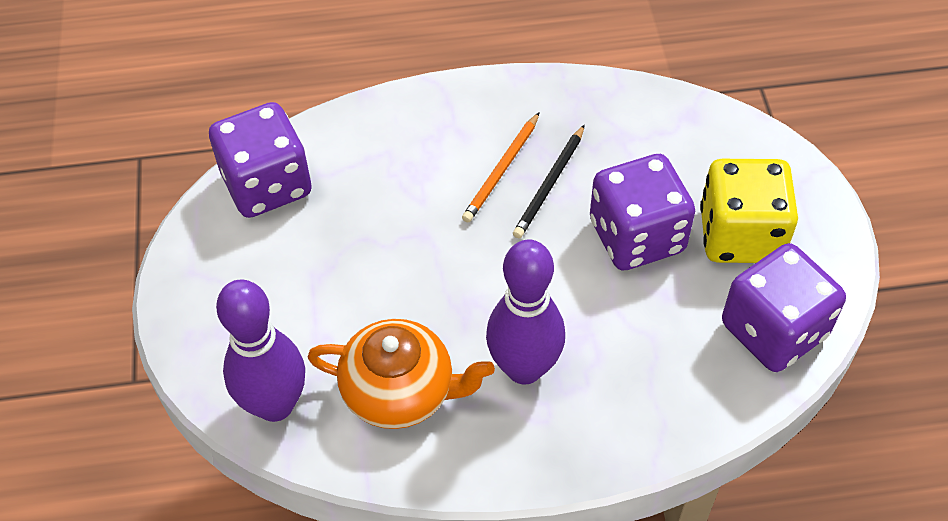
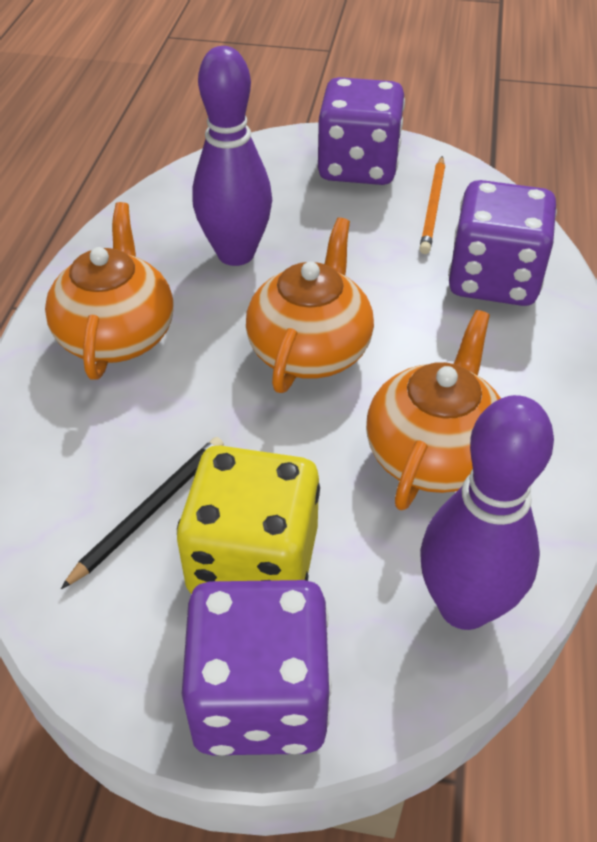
orange teapot: [308,319,495,429] = 1 -> [45,202,173,380] [246,217,374,393] [366,310,501,510] = 3

